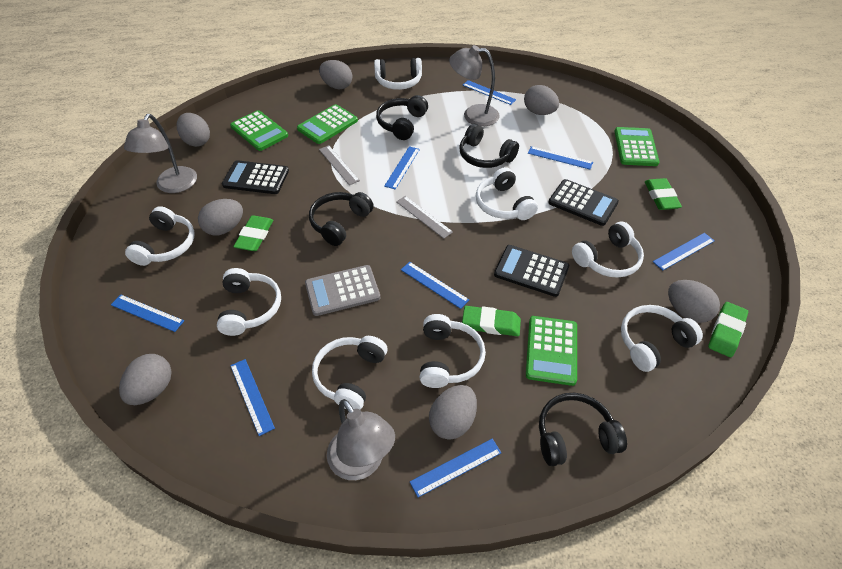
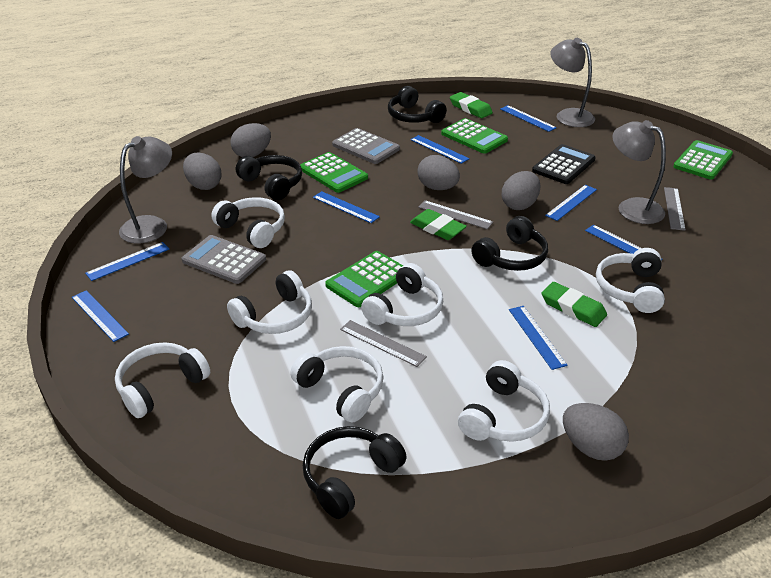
black calculator: [222,160,289,194] [494,245,569,297] [548,179,619,226] = 3 -> [532,144,596,184] = 1
green eraser: [233,215,273,251] [462,306,521,336] [645,178,682,210] [708,302,748,357] = 4 -> [410,209,467,240] [450,92,493,118] [541,282,607,327] = 3
grey calculator: [305,265,380,316] = 1 -> [182,235,266,284] [332,128,400,164] = 2
grey egg: [119,354,171,405] [177,113,210,147] [198,199,243,235] [319,60,352,89] [429,385,477,440] [524,85,559,115] [668,280,720,323] = 7 -> [183,153,222,190] [230,123,271,157] [417,155,460,190] [502,171,541,210] [563,403,629,461] = 5
grey ruler: [319,145,360,185] [396,196,453,239] = 2 -> [340,320,427,367] [419,200,493,229] [664,187,686,231] = 3
white headphones: [125,206,195,266] [217,268,281,336] [312,336,388,410] [374,58,422,90] [420,314,486,388] [476,167,538,220] [572,222,644,278] [621,305,703,372] = 8 -> [115,342,210,418] [211,197,285,248] [227,270,312,334] [290,346,383,422] [361,263,443,326] [458,360,550,442] [596,248,665,313] = 7

